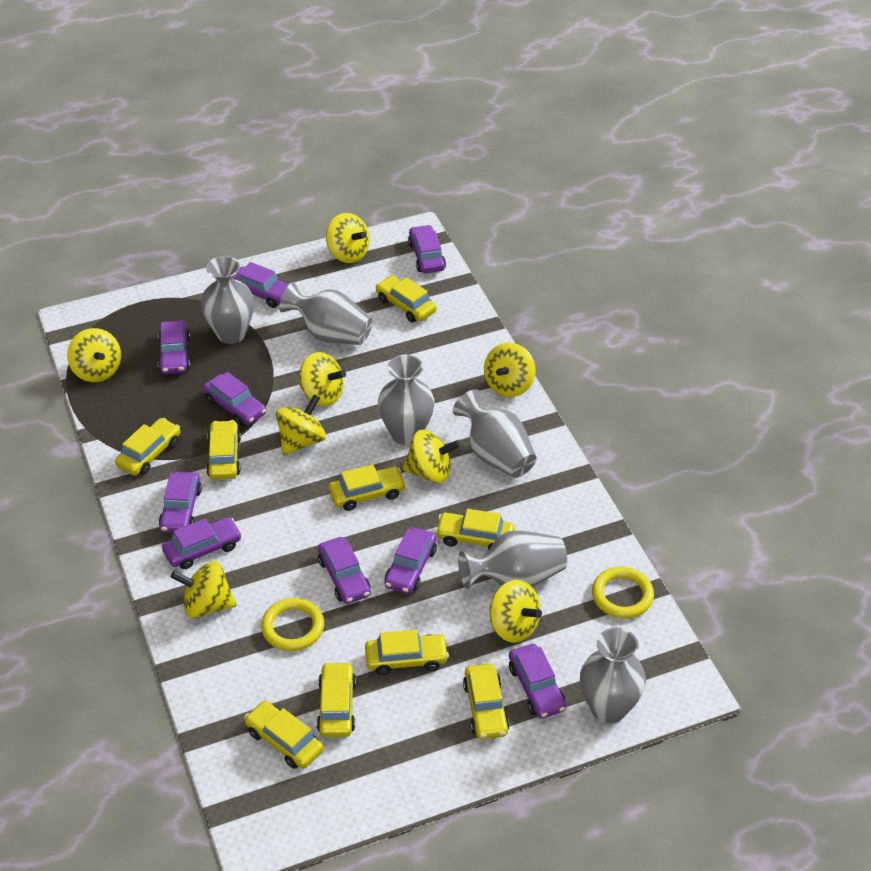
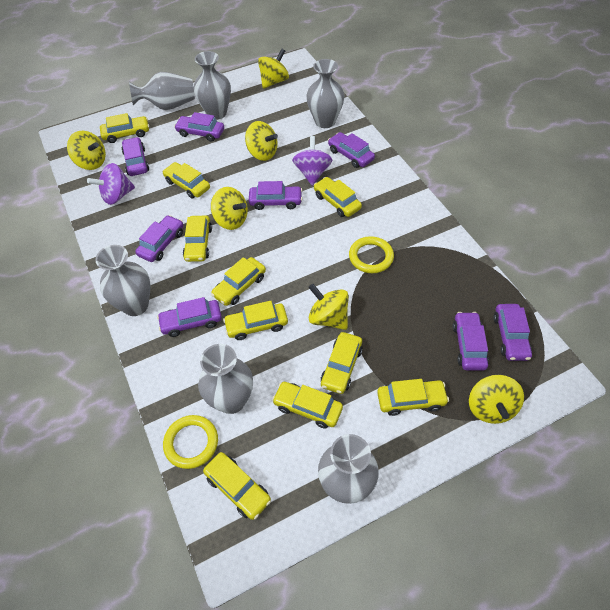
purple car: [158,321,190,374] [159,471,202,533] [162,517,242,569] [203,372,266,426] [233,262,289,308] [318,537,371,604] [384,527,437,594] [408,225,446,273] [509,644,566,718] = 9 -> [122,137,149,176] [135,215,183,262] [157,297,222,337] [174,112,224,142] [249,181,302,210] [328,132,375,168] [453,312,489,371] [493,304,532,361] = 8
purple spinning top: none = 0 -> [87,163,135,205] [292,136,332,186] = 2
yellow car: [115,418,180,476] [206,420,241,480] [244,701,324,769] [317,662,356,737] [329,464,406,511] [365,630,449,675] [375,275,437,322] [435,509,514,550] [463,664,510,739] = 9 -> [100,113,149,143] [162,162,210,198] [183,216,212,262] [203,452,271,520] [211,257,266,306] [223,301,288,340] [272,382,343,429] [314,177,362,217] [321,332,363,394] [377,379,449,416] = 10
yellow spinning top: [67,328,121,382] [171,561,237,618] [276,394,326,455] [299,352,346,406] [326,213,370,263] [402,430,460,483] [484,343,536,397] [490,580,542,643] = 8 -> [67,131,106,170] [211,187,248,230] [245,121,278,161] [258,49,289,89] [308,284,349,330] [469,375,524,424] = 6

